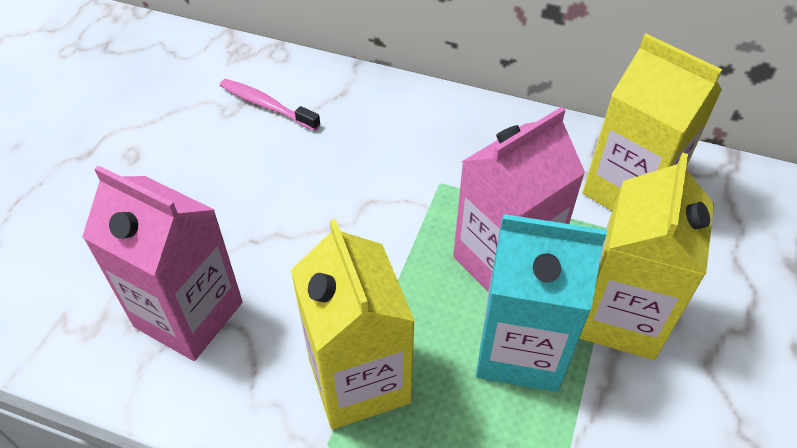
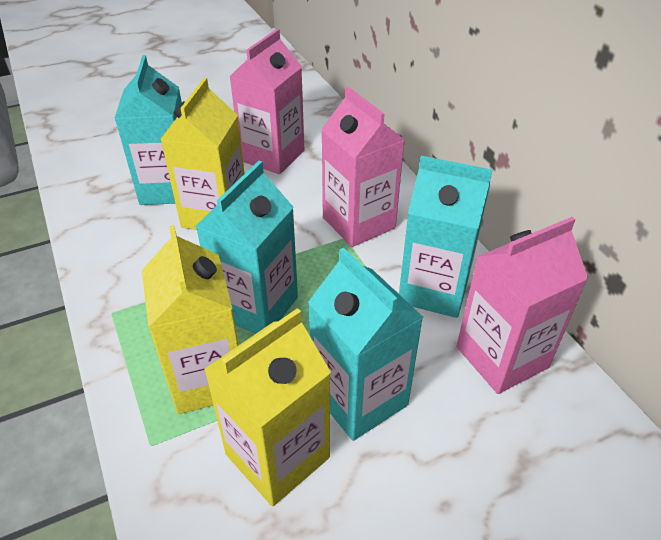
pink carton: [82,165,243,361] [453,107,585,292] = 2 -> [229,29,304,174] [321,87,405,247] [457,217,588,394] = 3
pink toothbrush: [220,79,321,131] = 1 -> none = 0
turquoise carton: [476,214,607,392] = 1 -> [115,55,182,205] [196,161,298,334] [308,248,423,441] [399,156,493,318] = 4

